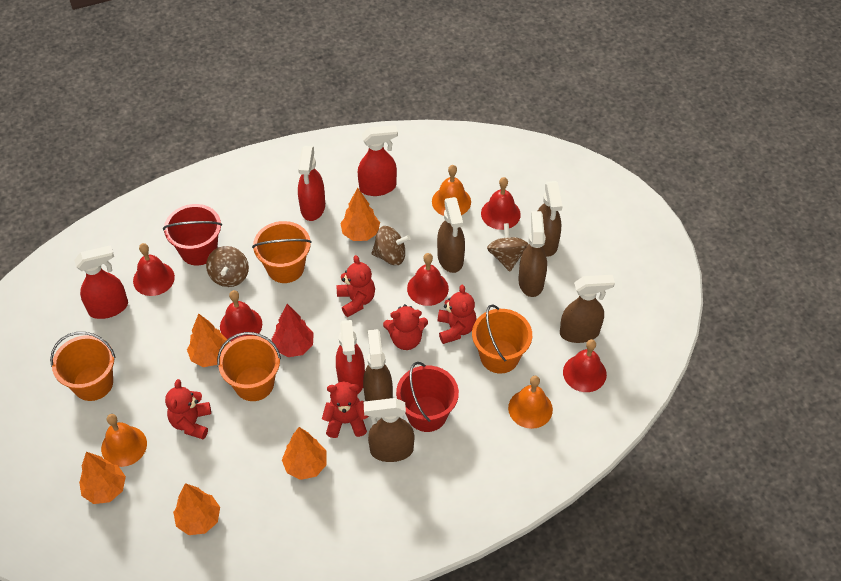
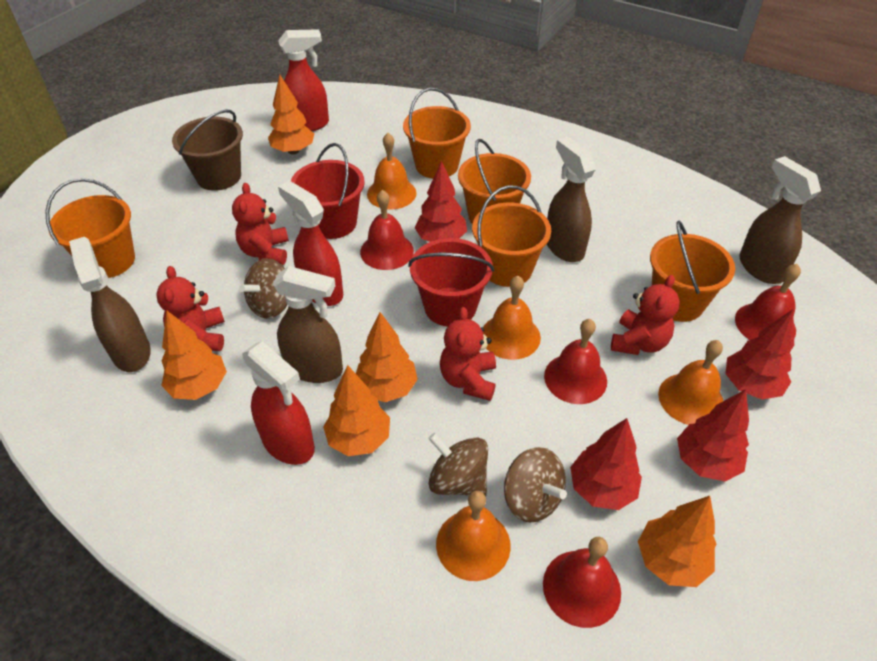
brown bucket: none = 0 -> [172,109,243,191] = 1
brown spray bottle: [363,329,393,401] [364,398,414,462] [437,197,465,273] [518,211,547,297] [538,181,563,257] [560,275,615,343] = 6 -> [69,237,151,372] [273,266,343,383] [547,137,596,262] [739,156,821,284] = 4
orange bell: [101,414,147,467] [432,165,471,216] [508,376,553,429] = 3 -> [367,133,416,209] [436,491,511,581] [483,276,541,360] [658,340,723,425] = 4
orange bucket: [50,332,116,401] [217,332,281,401] [252,221,312,283] [472,304,532,374] = 4 -> [45,178,135,278] [403,88,471,179] [458,139,531,224] [472,185,551,287] [650,220,735,322] = 5
red bell: [133,243,175,296] [220,290,262,342] [407,253,449,306] [481,177,521,230] [563,339,607,392] = 5 -> [360,190,414,270] [543,537,621,628] [544,319,607,404] [735,264,801,340] = 4
red spray bottle: [74,245,128,319] [298,146,325,221] [336,320,365,394] [358,125,398,196] = 4 -> [242,341,315,465] [278,29,329,131] [278,181,343,306] = 3
red teddy bear: [165,379,211,440] [322,382,369,438] [337,255,375,317] [383,304,428,350] [438,285,476,344] = 5 -> [156,266,225,351] [232,183,289,265] [440,307,496,401] [611,275,680,355] = 4
red tree: [271,304,314,357] = 1 -> [414,161,467,242] [570,418,642,510] [677,389,749,482] [725,310,794,400] = 4

